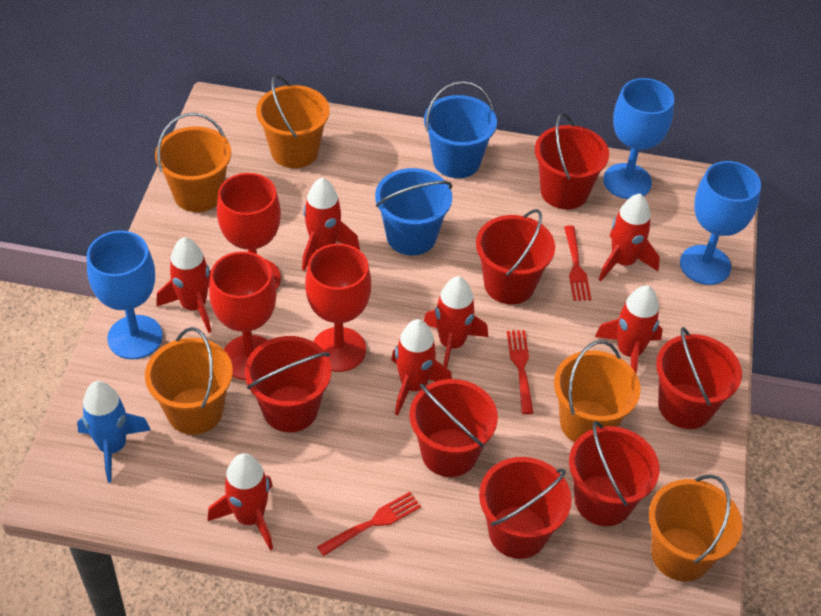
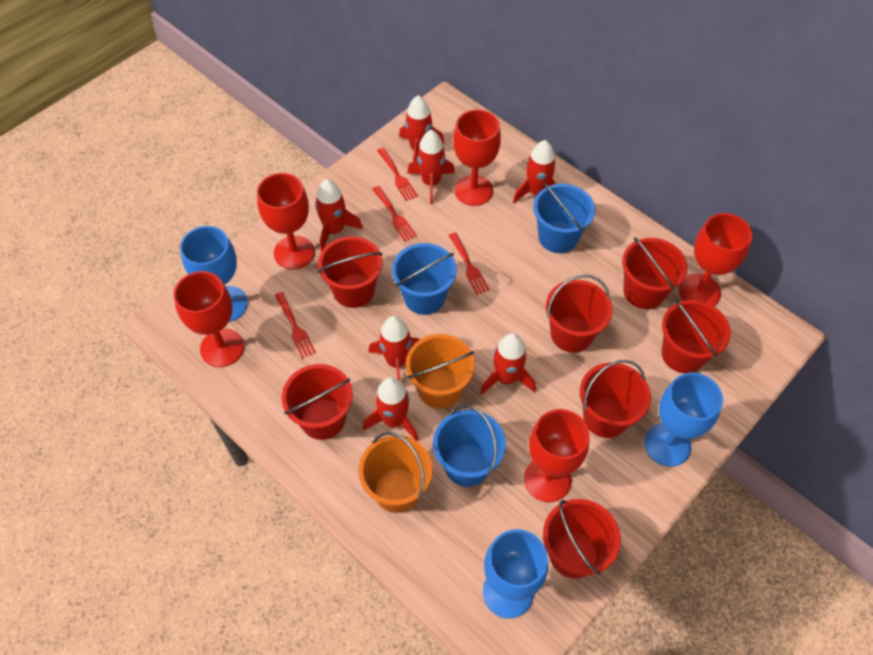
blue bucket: [375,168,452,255] [424,81,497,178] = 2 -> [392,243,457,315] [433,405,506,487] [533,183,595,253] = 3
blue rocket: [77,381,151,483] = 1 -> none = 0
orange bucket: [145,327,233,435] [155,113,231,212] [256,75,329,168] [554,340,641,442] [649,474,742,582] = 5 -> [358,432,433,513] [406,334,475,409] = 2
red fork: [317,492,421,556] [507,330,533,414] [564,226,591,301] = 3 -> [275,292,316,359] [372,186,417,241] [377,148,418,201] [449,232,490,295] = 4
red goblet: [209,251,277,380] [217,173,281,290] [305,244,371,372] = 3 -> [174,271,244,367] [257,173,315,270] [453,109,501,206] [524,409,590,502] [678,213,752,306] = 5

